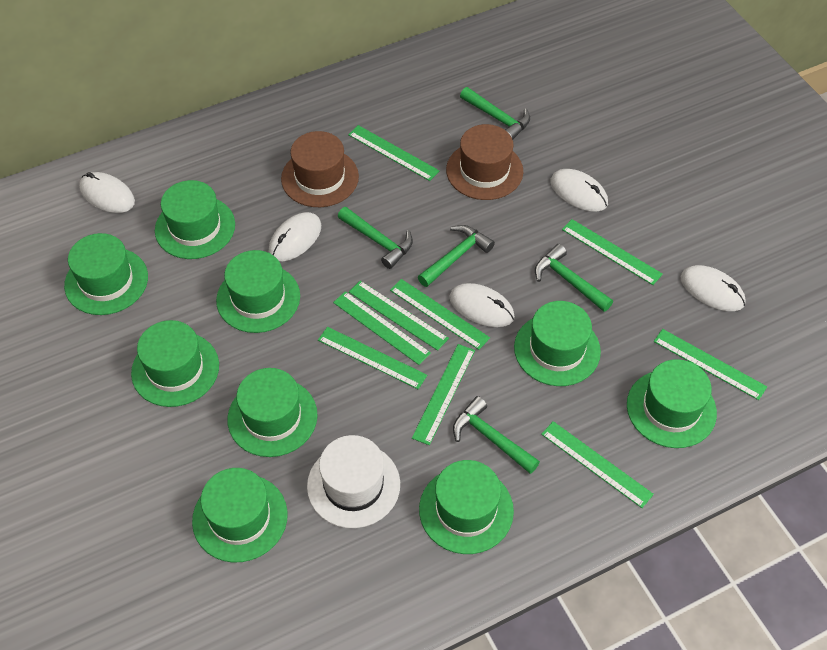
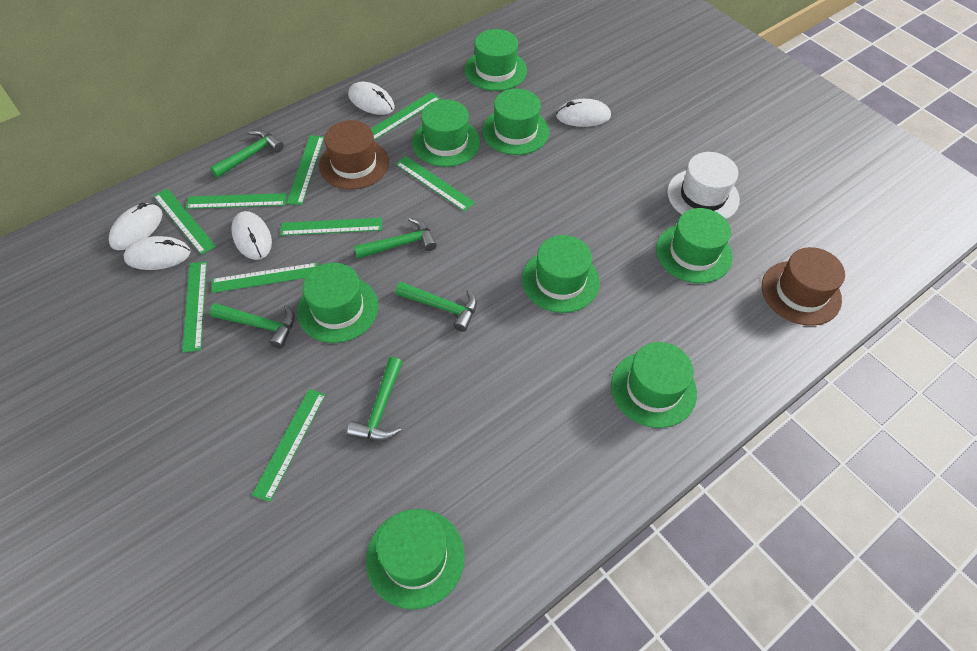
green hat: [64,233,148,315] [131,320,219,407] [155,180,235,259] [192,468,288,563] [216,250,300,333] [227,368,317,457] [419,460,514,554] [514,301,601,386] [627,359,717,448] = 9 -> [297,263,378,343] [366,509,465,609] [412,99,480,167] [464,29,527,91] [482,89,549,155] [522,235,600,313] [611,342,697,428] [656,208,733,283] = 8

